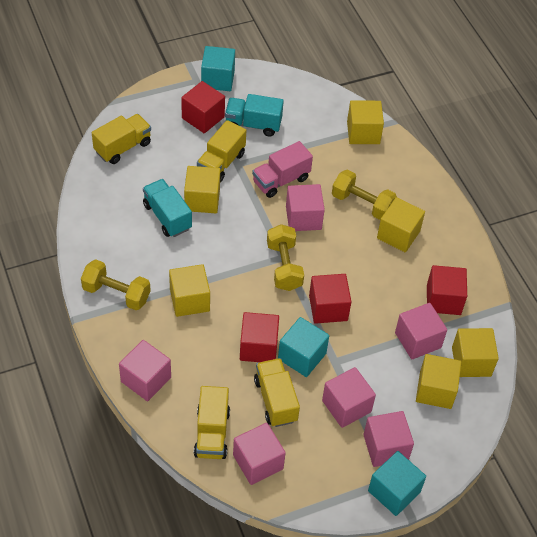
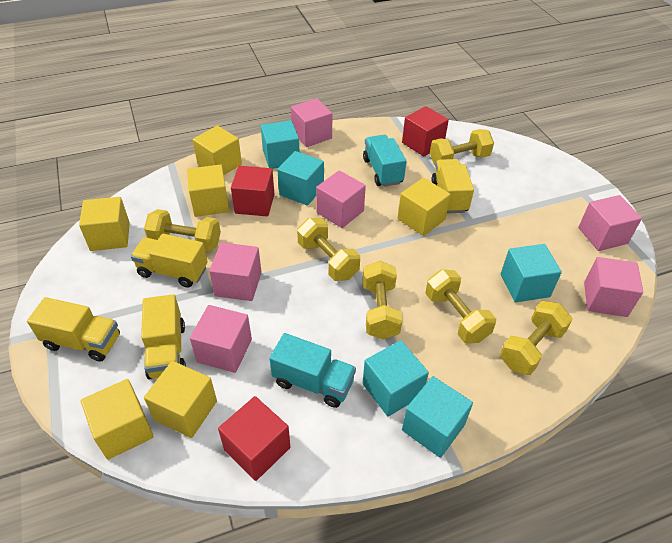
pink truck: [252,141,313,198] = 1 -> none = 0
red cube: [181,81,225,133] [240,312,279,362] [309,274,351,324] [427,265,467,315] = 4 -> [218,396,291,481] [231,166,274,216] [402,106,449,156] = 3
turquoise cube: [201,46,235,91] [278,317,329,377] [368,451,426,516] = 3 -> [261,120,300,169] [277,151,324,206] [363,340,429,416] [402,376,473,458] [501,244,562,302] = 5
yellow dumbbell: [81,259,151,310] [267,224,304,291] [332,169,397,220] = 3 -> [144,209,221,252] [297,218,360,281] [363,261,402,340] [425,269,496,343] [430,129,494,165] [500,301,573,375] = 6

